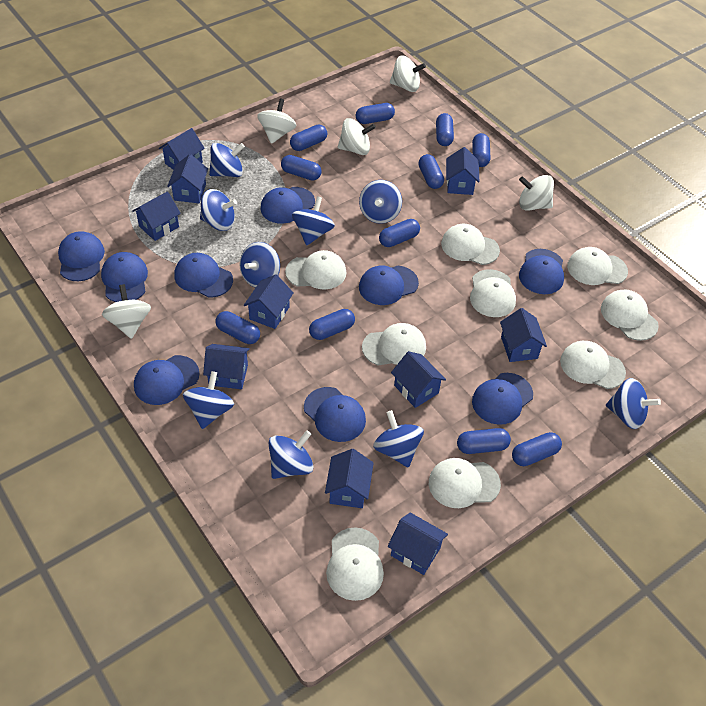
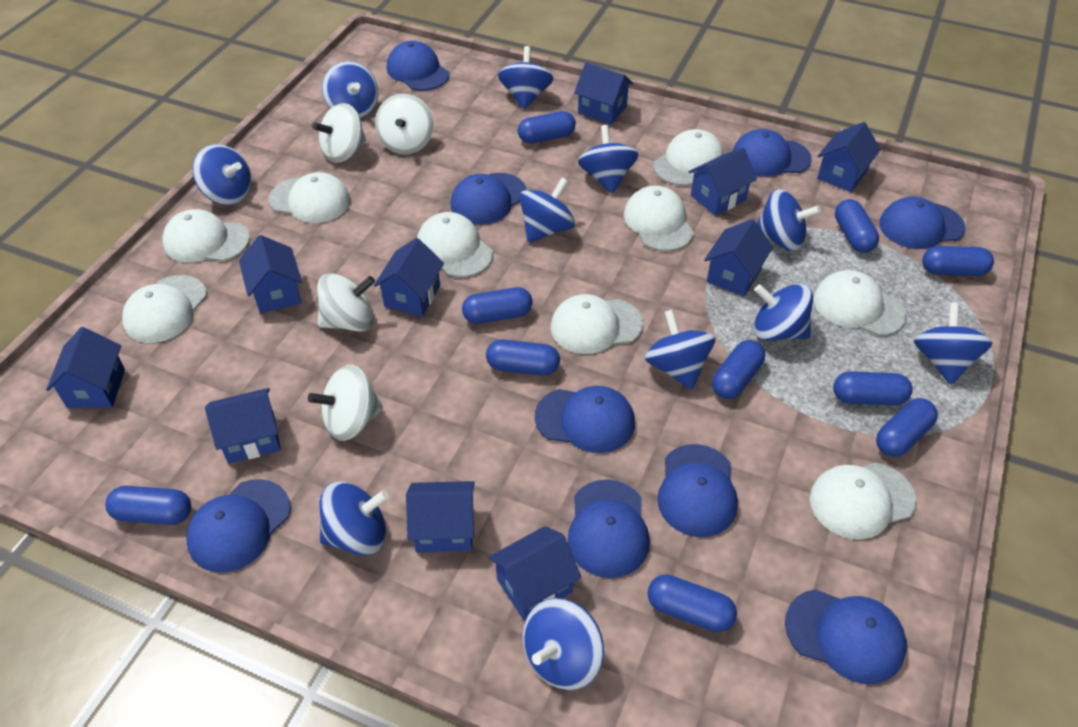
blue capsule: [215,311,260,344] [281,155,322,181] [290,124,327,151] [309,309,355,340] [356,103,395,124] [379,219,420,247] [419,154,444,189] [436,113,454,146] [457,428,511,454] [472,133,490,167] [512,432,562,466] = 11 -> [105,486,191,525] [462,287,533,324] [486,340,560,376] [518,111,576,143] [648,575,737,632] [712,340,765,399] [833,371,913,406] [835,199,879,253] [876,398,938,457] [922,246,994,276] = 10
blue spinning top: [183,371,234,429] [200,189,237,231] [209,143,245,177] [239,242,280,288] [268,430,314,479] [292,196,335,245] [359,180,402,224] [373,410,424,468] [606,378,661,429] = 9 -> [193,144,252,205] [319,482,389,556] [322,61,378,118] [498,46,553,109] [519,178,575,242] [523,598,604,690] [578,125,638,194] [644,309,715,389] [754,284,813,341] [757,189,821,251] [914,303,993,385] = 11
white spinning top: [102,284,151,339] [257,99,297,144] [338,118,376,155] [390,55,426,92] [519,175,554,211] = 5 -> [308,365,383,441] [312,103,366,163] [317,273,375,332] [375,94,434,154] = 4

